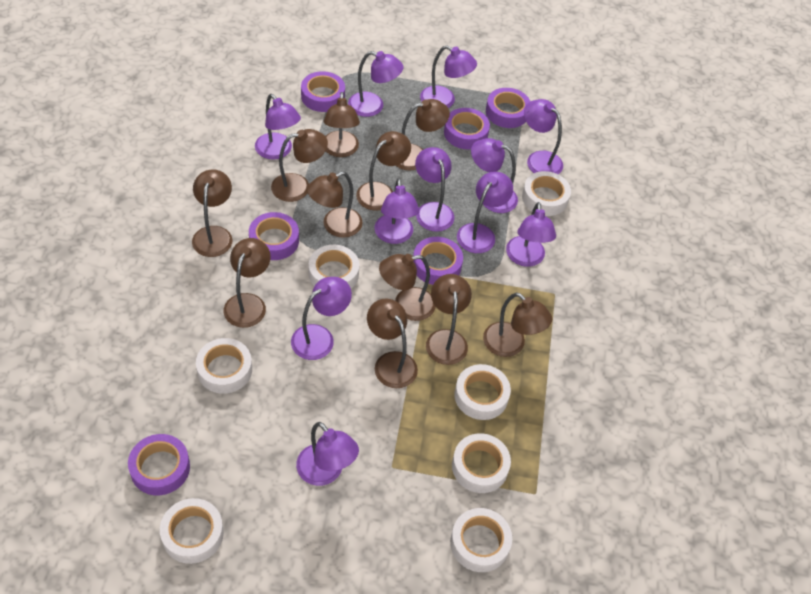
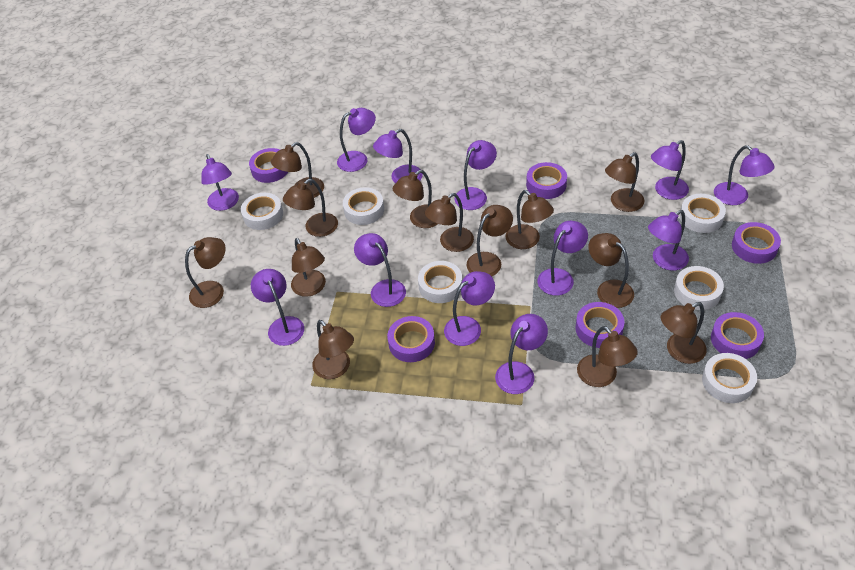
brown lamp: [192,169,233,257] [224,238,270,328] [271,129,328,202] [307,171,363,238] [323,92,360,157] [356,131,411,211] [367,299,418,388] [379,254,436,321] [396,99,450,170] [426,274,472,365] [483,292,552,357] = 11 -> [185,237,226,308] [271,142,324,198] [283,179,338,237] [291,238,326,297] [312,320,354,379] [392,170,438,228] [425,193,474,252] [466,205,513,277] [506,190,554,249] [577,326,638,387] [588,233,634,308] [605,152,644,212] [661,302,707,364] = 13
purple lamp: [255,94,301,160] [291,277,352,360] [296,422,359,486] [348,51,403,117] [375,178,419,244] [415,147,454,232] [420,46,477,108] [457,171,513,253] [471,138,518,213] [506,202,556,267] [524,99,563,175] = 11 -> [201,154,239,211] [251,269,304,346] [337,108,376,172] [354,233,406,307] [373,129,423,183] [444,271,495,346] [455,140,497,210] [495,314,548,394] [538,221,588,296] [648,210,689,271] [651,140,689,200] [714,145,775,205] = 12
white tape: [160,498,224,564] [196,338,252,394] [309,245,359,289] [450,508,512,572] [452,433,511,493] [455,364,511,420] [522,171,571,216] = 7 -> [241,193,283,230] [343,187,384,225] [418,261,462,303] [674,266,724,310] [680,194,726,233] [702,353,757,403] = 6

